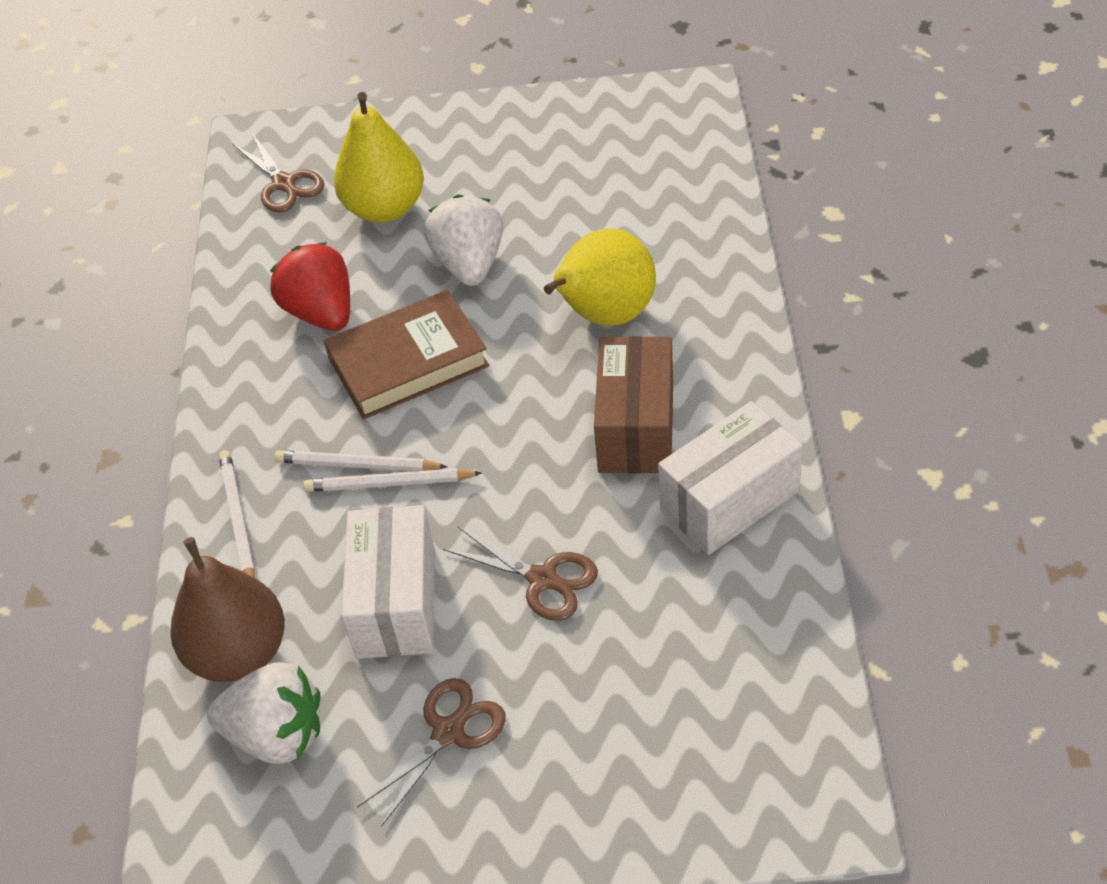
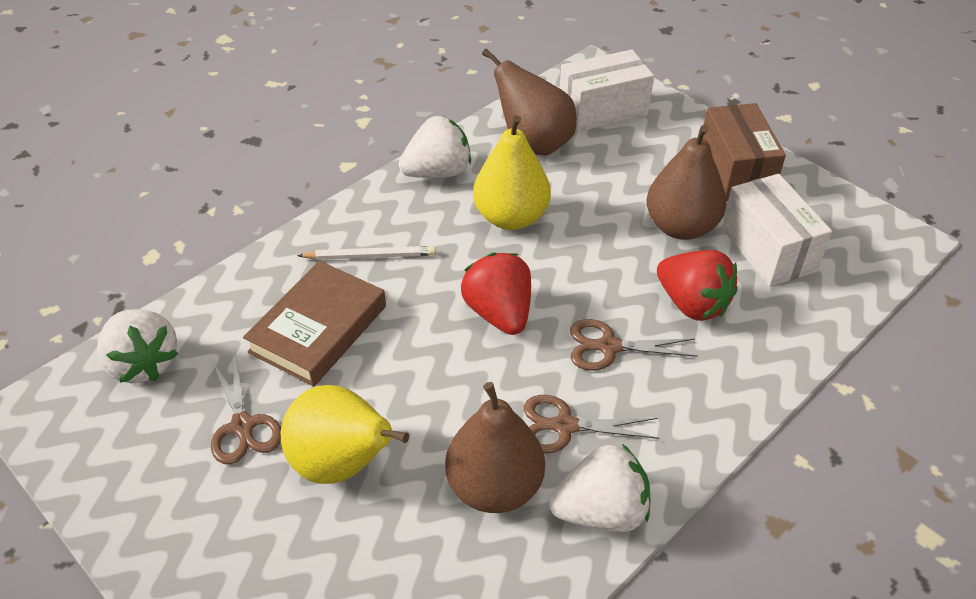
brown pear: [170,537,285,682] = 1 -> [445,382,545,513] [482,49,576,155] [646,125,727,240] = 3
red strawberry: [270,242,350,331] = 1 -> [461,253,531,335] [657,250,738,321] = 2
white pencil: [219,450,255,577] [275,450,447,471] [304,468,482,492] = 3 -> [297,246,436,260] = 1
white strawberry: [207,662,321,764] [424,194,503,286] = 2 -> [97,309,179,383] [399,116,471,178] [549,444,650,532] = 3

